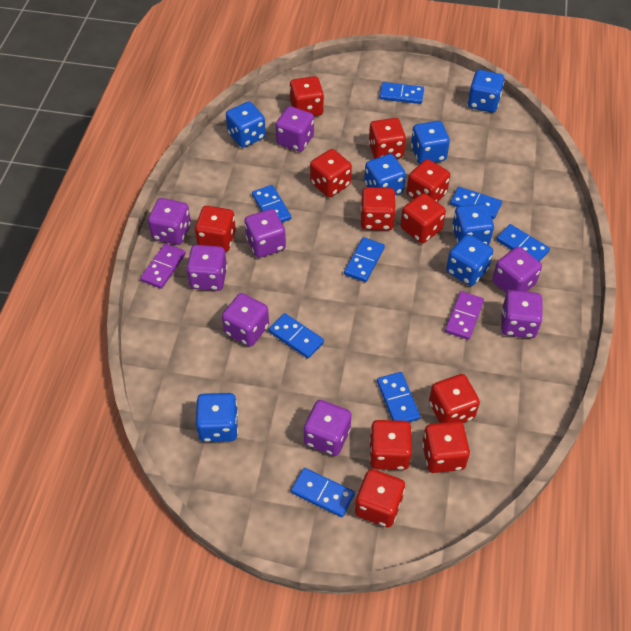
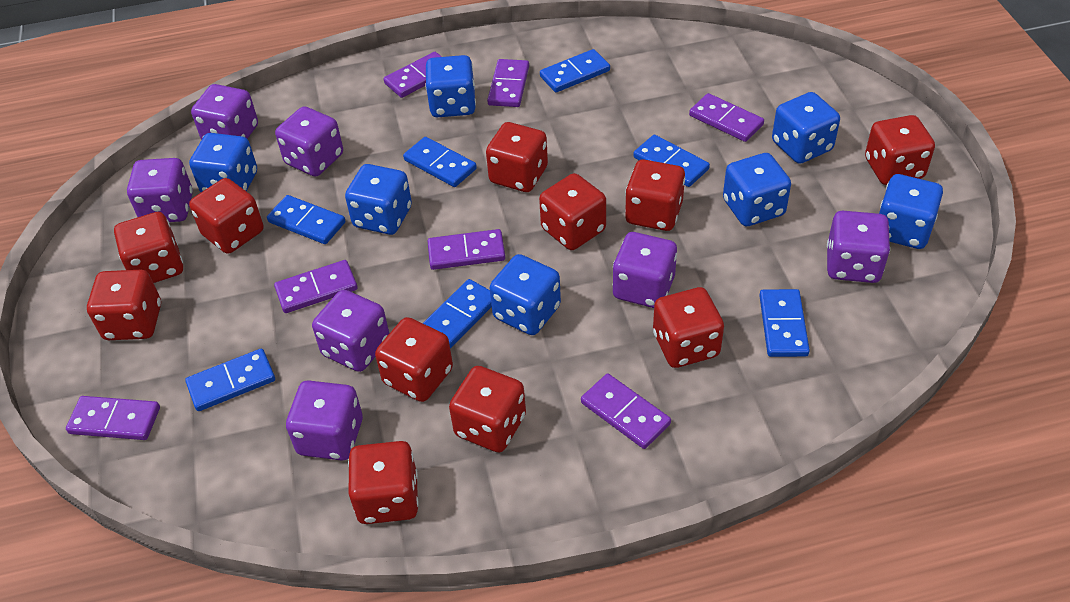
blue domino: [252,185,291,222] [269,313,324,358] [291,468,355,517] [344,237,385,282] [377,372,420,422] [379,82,424,104] [450,187,502,219] [496,224,550,262] = 8 -> [185,349,275,411] [267,195,345,244] [403,137,477,187] [423,279,492,348] [540,49,610,92] [633,135,710,187] [759,289,810,357] = 7
purple dice: [148,198,191,245] [186,245,227,291] [222,293,269,347] [244,209,286,258] [276,106,314,152] [304,400,352,456] [492,247,542,293] [501,290,543,338] = 8 -> [127,158,193,222] [191,84,258,140] [275,106,343,177] [286,380,363,461] [312,290,389,372] [612,232,677,308] [827,211,890,283] = 7
purple domino: [140,243,186,289] [445,291,484,340] = 2 -> [66,396,160,440] [274,260,358,313] [384,52,442,98] [428,229,505,270] [487,59,529,107] [581,374,671,449] [689,93,764,142] = 7

